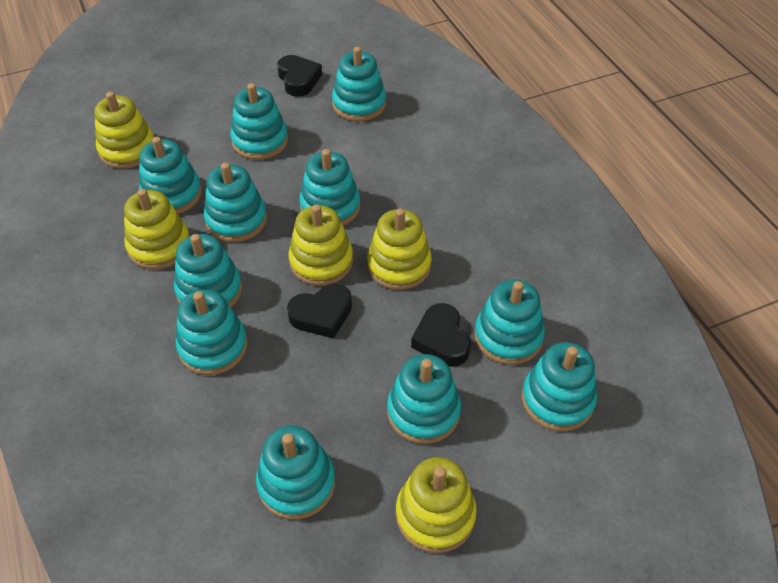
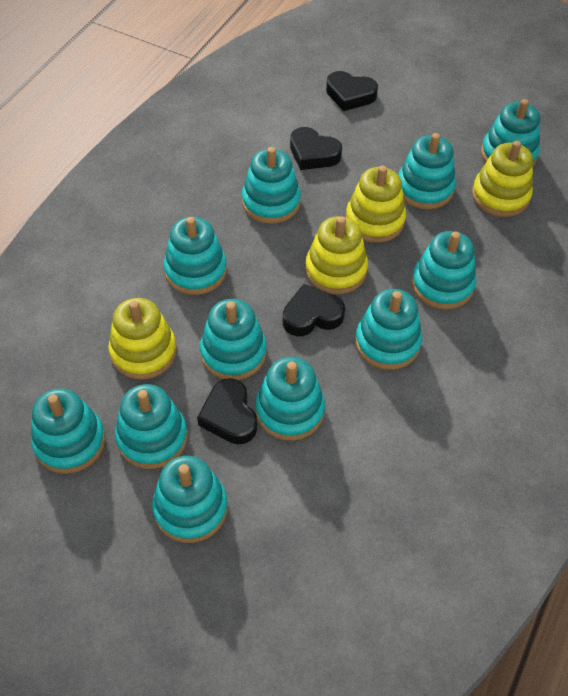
black heart: [277,55,322,97] [287,283,352,339] [411,303,471,367] = 3 -> [197,378,257,444] [283,284,345,336] [290,127,342,170] [326,71,378,111] = 4
yellow stacking toy: [94,92,154,169] [124,189,190,270] [288,204,353,286] [367,208,432,290] [396,457,477,553] = 5 -> [108,298,177,379] [305,216,368,294] [346,166,406,243] [472,141,533,217] = 4

